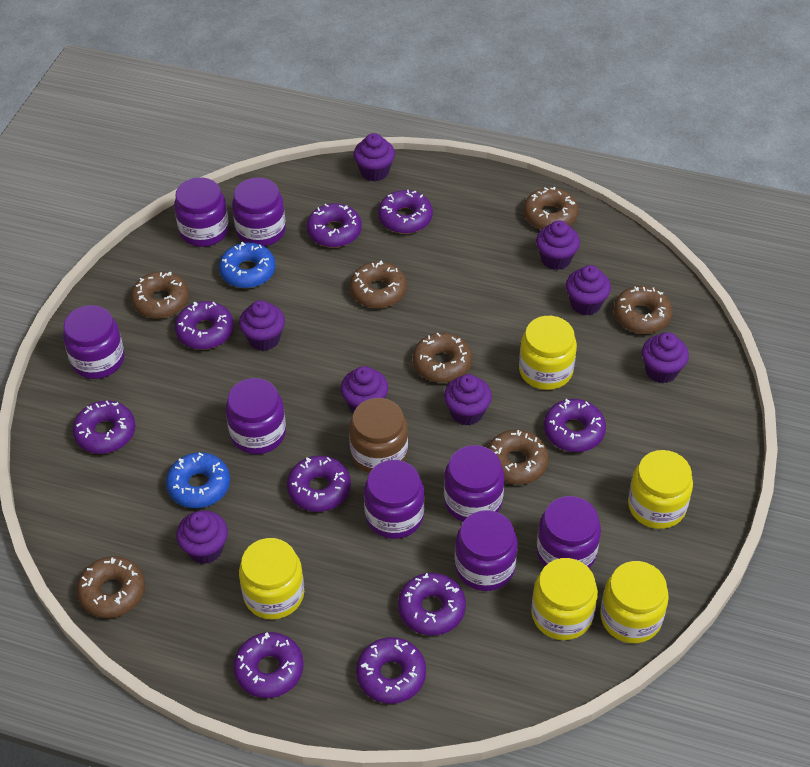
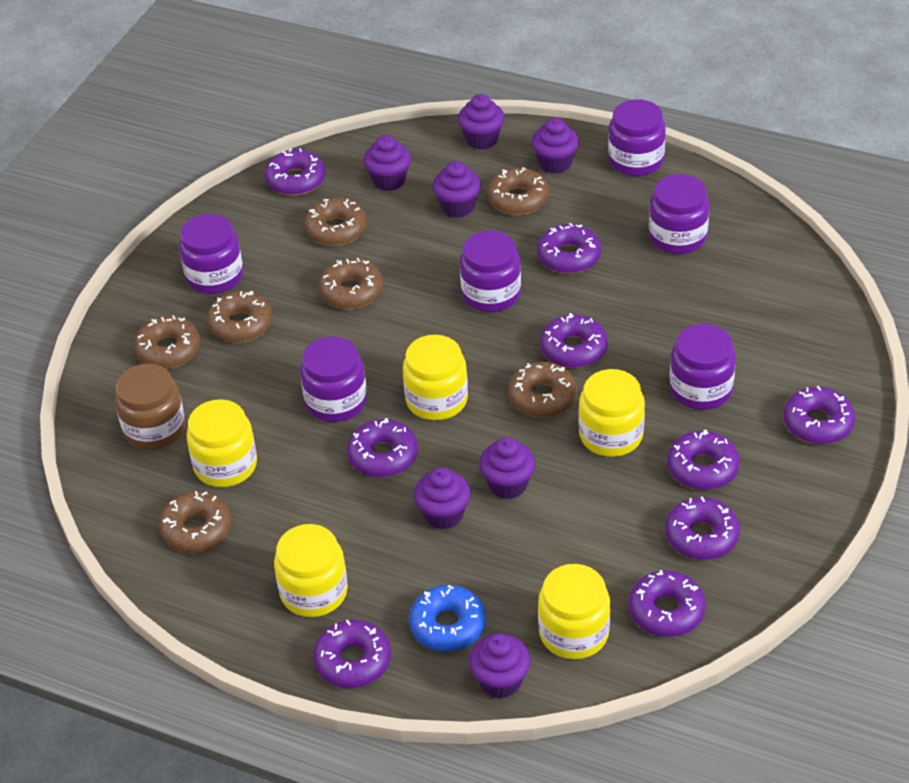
blue donut: [166,452,230,508] [219,242,276,288] = 2 -> [409,585,486,652] = 1
purple cupcake: [176,510,228,564] [239,300,285,351] [341,366,388,413] [354,133,395,182] [444,374,492,426] [536,220,580,270] [566,265,611,315] [642,332,689,383] = 8 -> [364,135,411,191] [414,467,471,530] [433,161,481,218] [458,94,504,150] [469,633,531,699] [479,437,535,499] [532,118,579,174] = 7
purple jar: [63,305,125,379] [174,177,229,247] [226,378,286,454] [232,177,286,246] [364,460,424,539] [444,445,504,522] [455,510,518,591] [537,496,601,568] = 8 -> [179,214,243,294] [300,336,367,422] [460,230,521,312] [608,99,666,176] [649,174,710,254] [670,324,736,410] = 6

